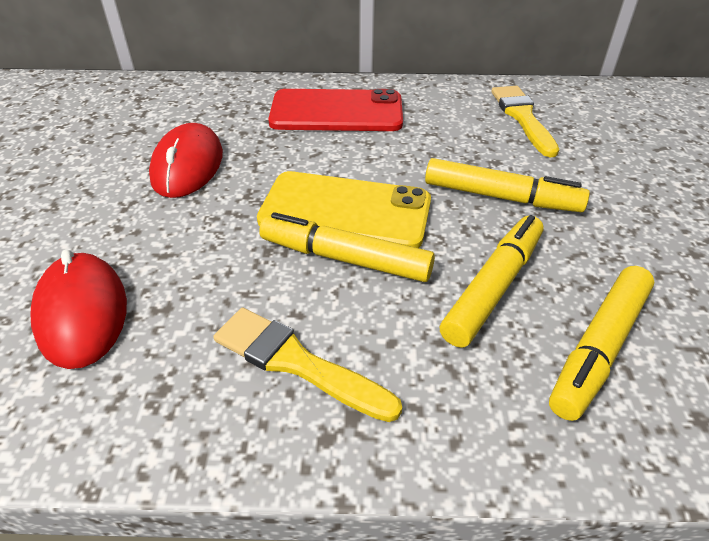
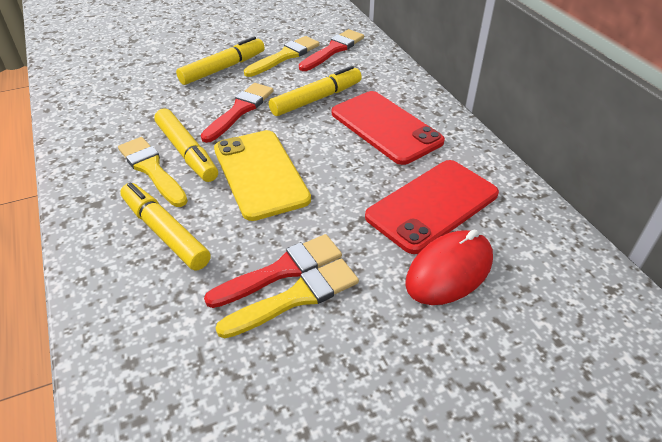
red brush: none = 0 -> [201,83,274,143] [204,234,342,308] [299,29,364,71] = 3
red mouse: [30,250,127,369] [149,123,223,198] = 2 -> [405,229,493,305] = 1
red phone: [268,89,403,131] = 1 -> [332,91,445,165] [365,160,499,254] = 2
yellow brush: [213,308,402,422] [491,86,559,157] = 2 -> [118,137,188,207] [216,259,359,338] [244,36,320,77] = 3

